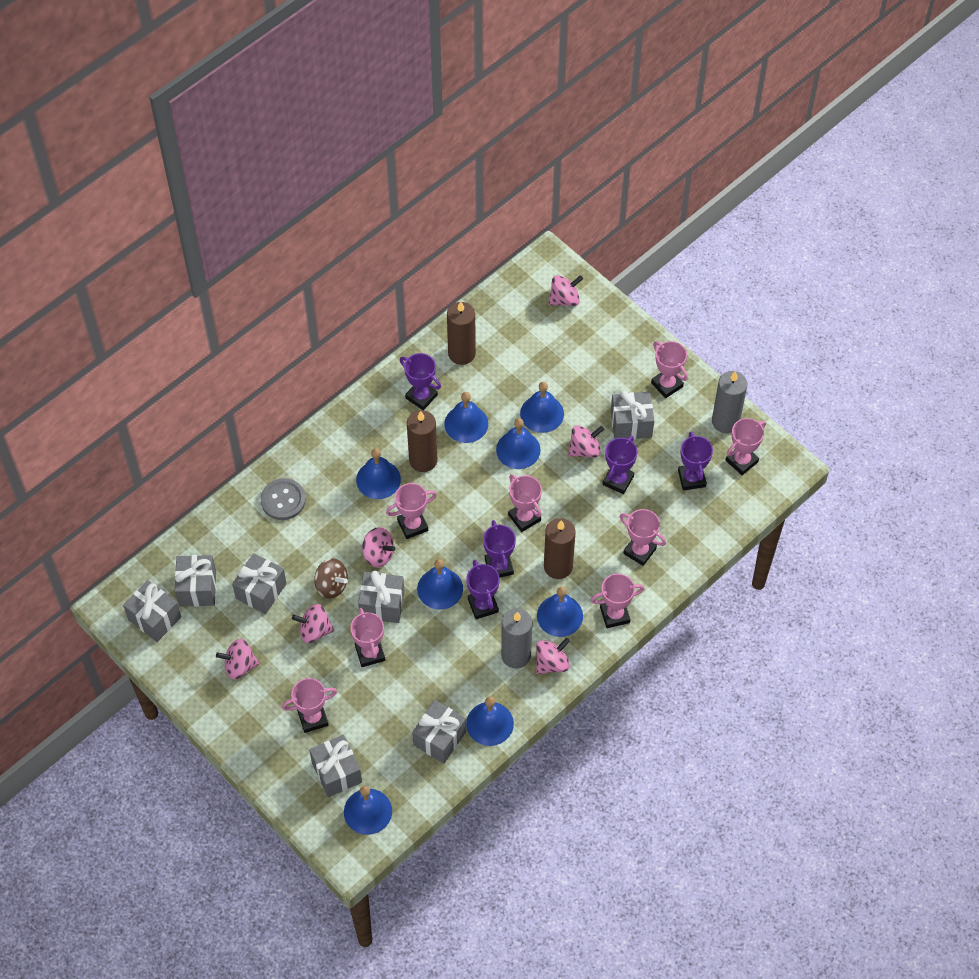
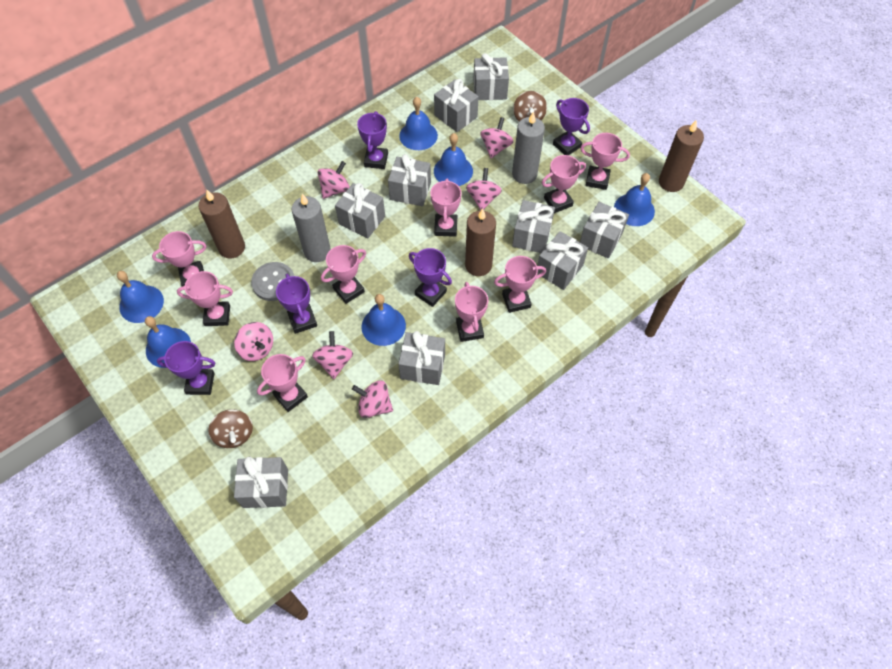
blue bell: [344,786,392,835] [356,448,401,499] [417,559,463,609] [444,392,488,443] [466,696,514,746] [496,418,541,469] [520,382,564,433] [537,587,583,637] = 8 -> [117,271,164,323] [145,316,191,368] [361,294,406,346] [399,97,438,150] [434,133,473,186] [614,173,655,226] = 6
brown spinning top: [314,558,348,599] = 1 -> [208,409,253,448] [513,91,547,122] = 2
grey gift: [123,580,181,642] [175,555,216,607] [232,553,287,614] [309,735,362,797] [358,571,405,623] [412,700,466,764] [611,391,654,439] = 7 -> [234,457,288,508] [335,183,385,239] [388,154,431,206] [398,331,445,385] [434,79,479,132] [473,53,509,100] [512,200,555,253] [537,231,588,290] [580,202,629,259] = 9
pink trophy: [282,678,337,733] [350,608,385,667] [386,483,437,539] [508,474,542,532] [590,574,644,628] [620,509,666,566] [651,341,688,398] [726,418,766,475] = 8 -> [152,231,206,287] [177,271,233,326] [257,354,308,412] [321,245,366,304] [430,179,461,237] [455,282,488,342] [494,256,546,313] [542,155,586,213] [580,133,630,190] = 9

